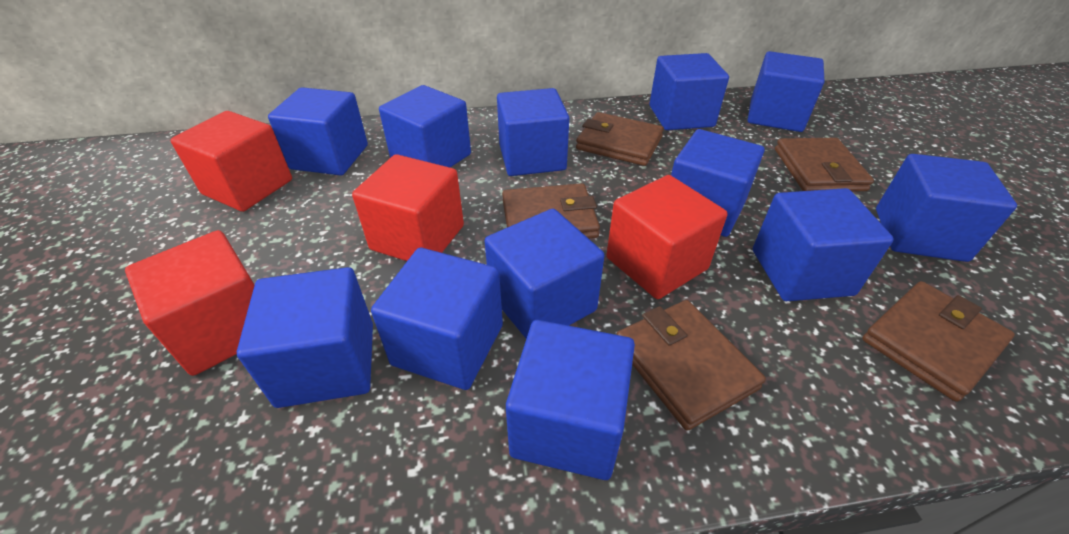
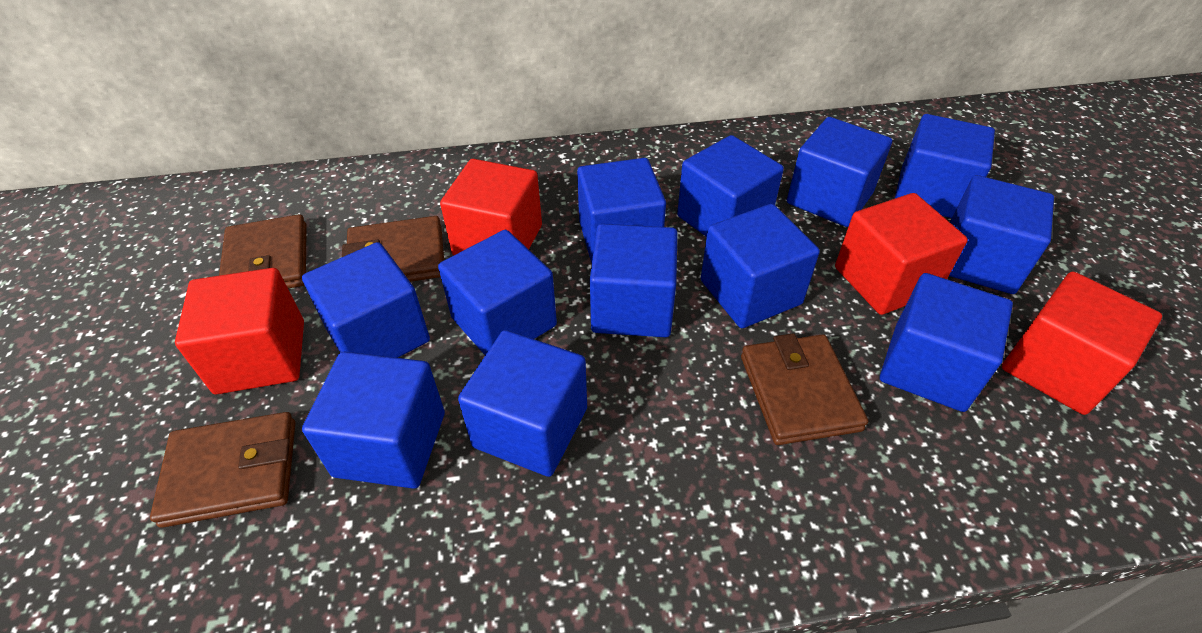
brown wallet: [502,183,600,238] [576,112,664,166] [616,300,766,431] [775,138,874,192] [862,281,1015,402] = 5 -> [150,412,295,528] [219,214,307,289] [342,216,444,282] [741,333,868,445] = 4

